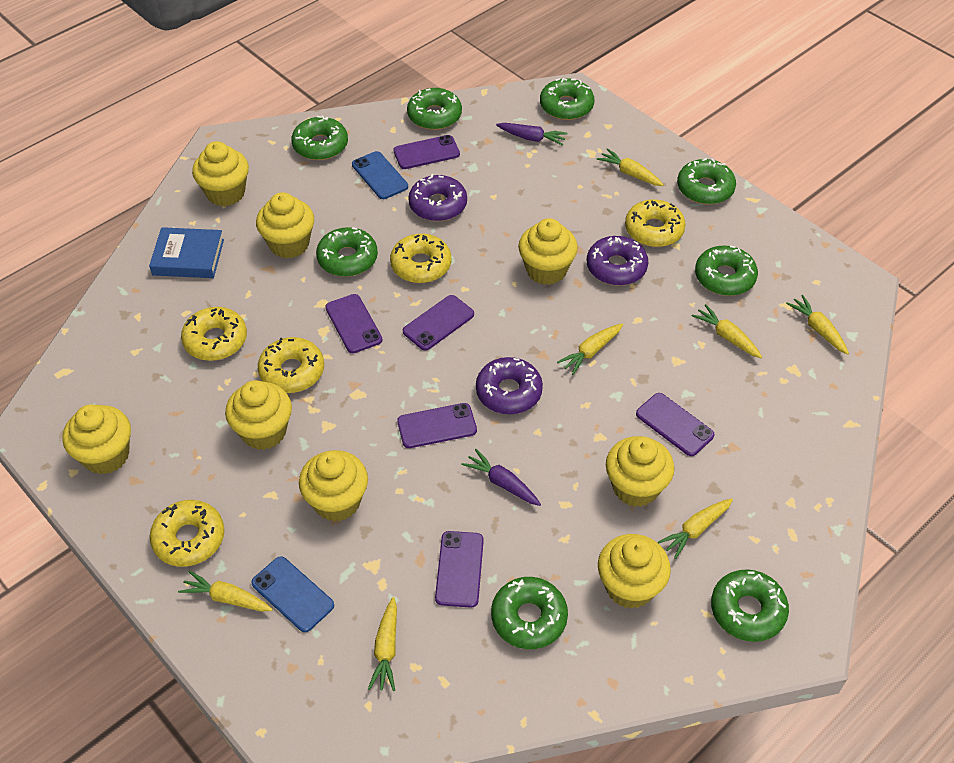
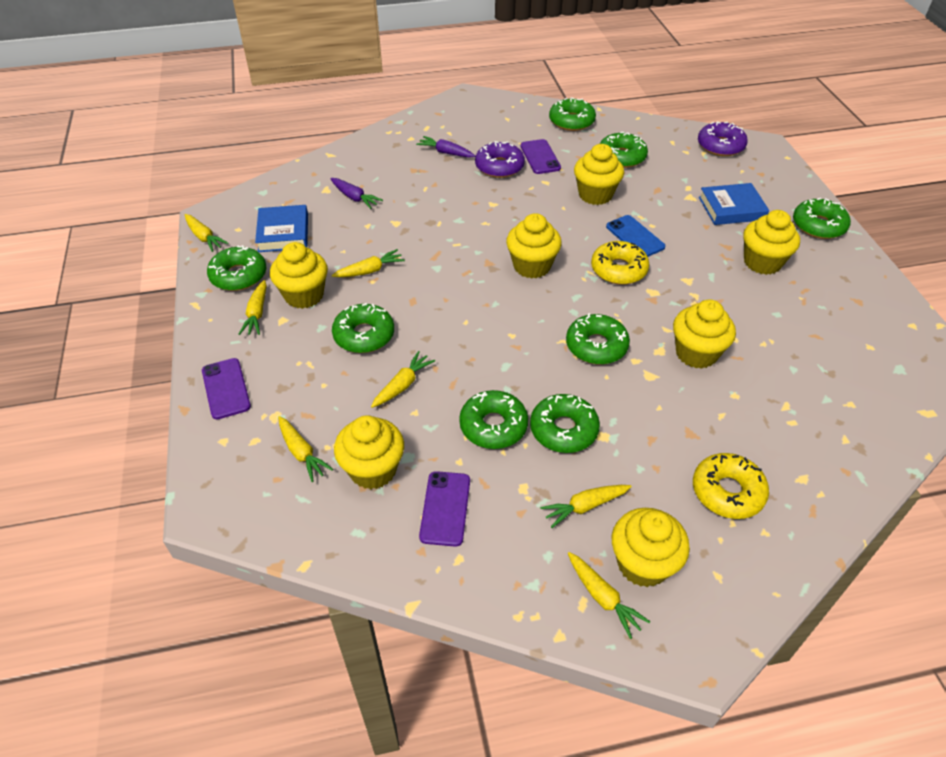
blue book: [149,227,224,278] = 1 -> [255,205,308,252] [699,183,769,225] = 2
blue phone: [251,556,334,632] [352,151,408,199] = 2 -> [606,215,665,257] = 1
purple donut: [408,174,467,221] [476,357,543,414] [587,236,648,286] = 3 -> [475,141,525,178] [698,122,748,156] = 2
purple phone: [325,294,382,353] [394,135,460,169] [397,403,477,448] [403,295,474,351] [435,531,484,608] [636,393,715,456] = 6 -> [202,358,251,419] [419,471,470,547] [521,139,561,174] = 3
yellow cupcake: [62,404,131,474] [192,141,249,206] [225,380,292,450] [256,192,314,259] [299,450,368,522] [518,218,578,285] [598,534,671,609] [606,436,674,507] = 8 -> [270,242,328,309] [334,415,404,489] [506,213,562,279] [574,144,624,205] [612,508,690,587] [673,299,736,369] [743,210,800,275] = 7
yellow donut: [150,500,225,567] [181,307,247,361] [258,337,324,393] [390,234,451,283] [625,199,686,247] = 5 -> [591,241,649,285] [693,453,769,519] = 2

